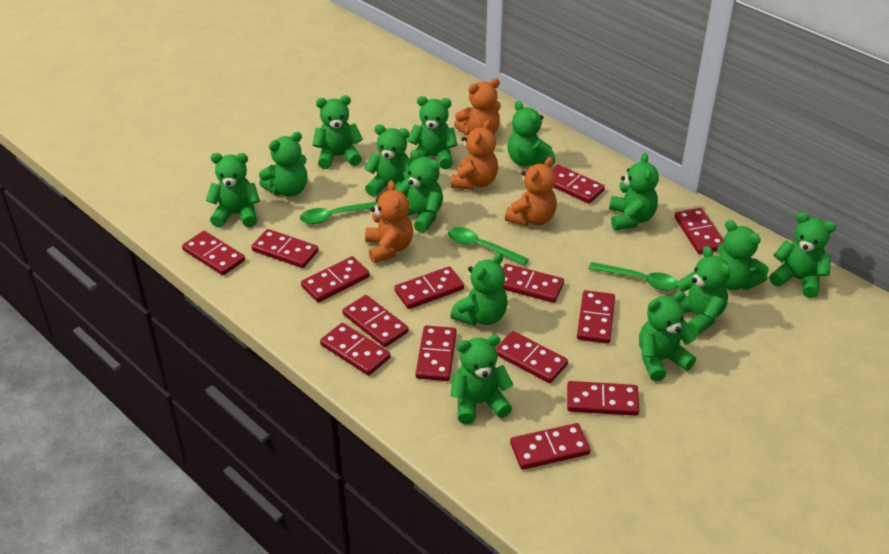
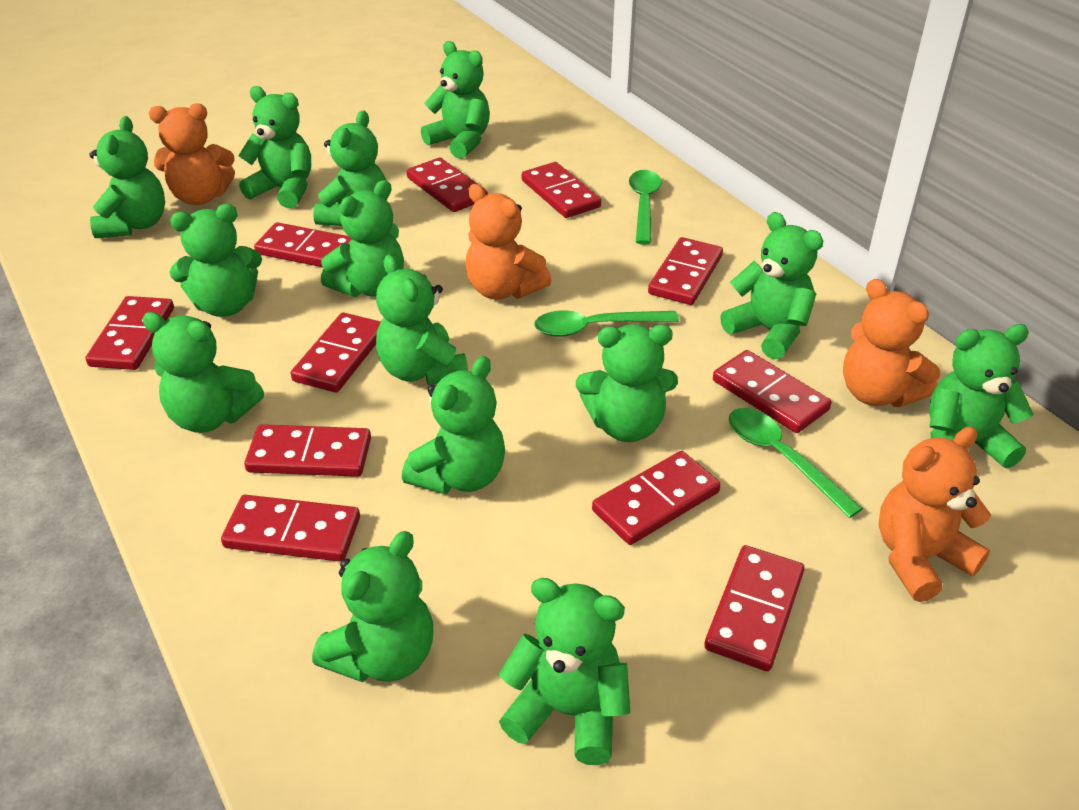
red domino: [182,231,245,275] [251,229,319,268] [301,256,370,302] [320,323,391,376] [342,295,409,347] [394,266,464,309] [416,326,457,381] [496,331,568,383] [502,264,564,303] [510,423,591,470] [552,165,605,204] [567,381,639,416] [577,290,615,344] [674,208,724,254] = 14 -> [85,296,174,370] [221,495,360,562] [244,424,371,477] [254,222,352,267] [291,313,381,393] [407,158,488,212] [522,162,601,218] [592,451,721,545] [648,237,723,305] [704,545,804,671] [713,350,831,433] = 11

